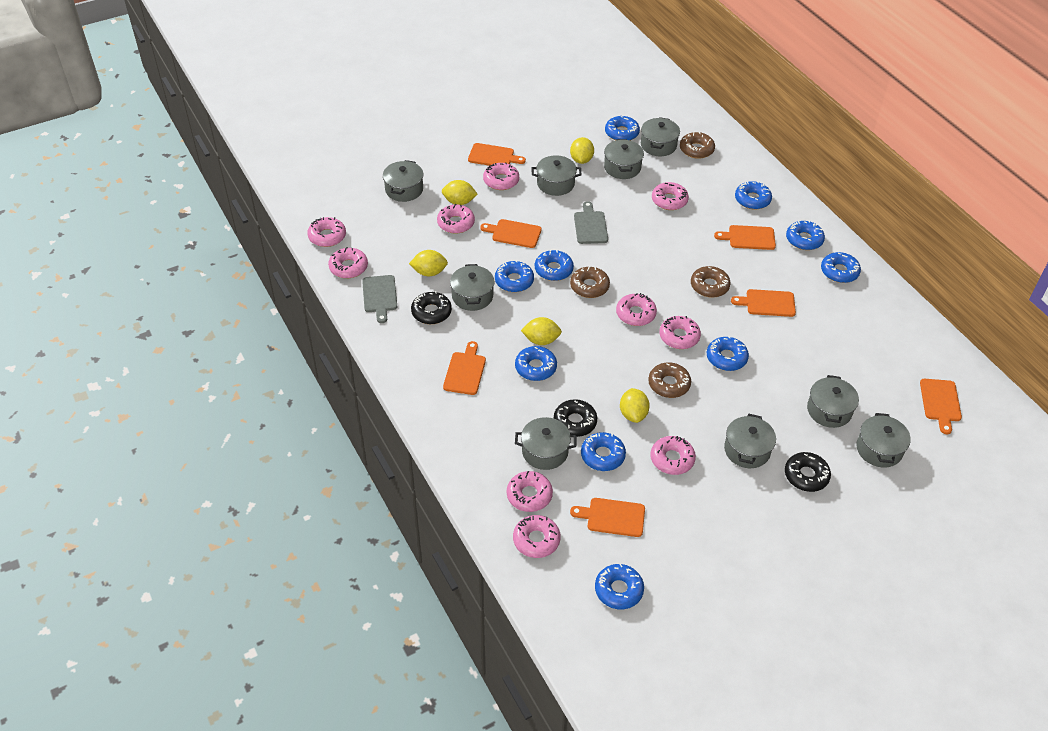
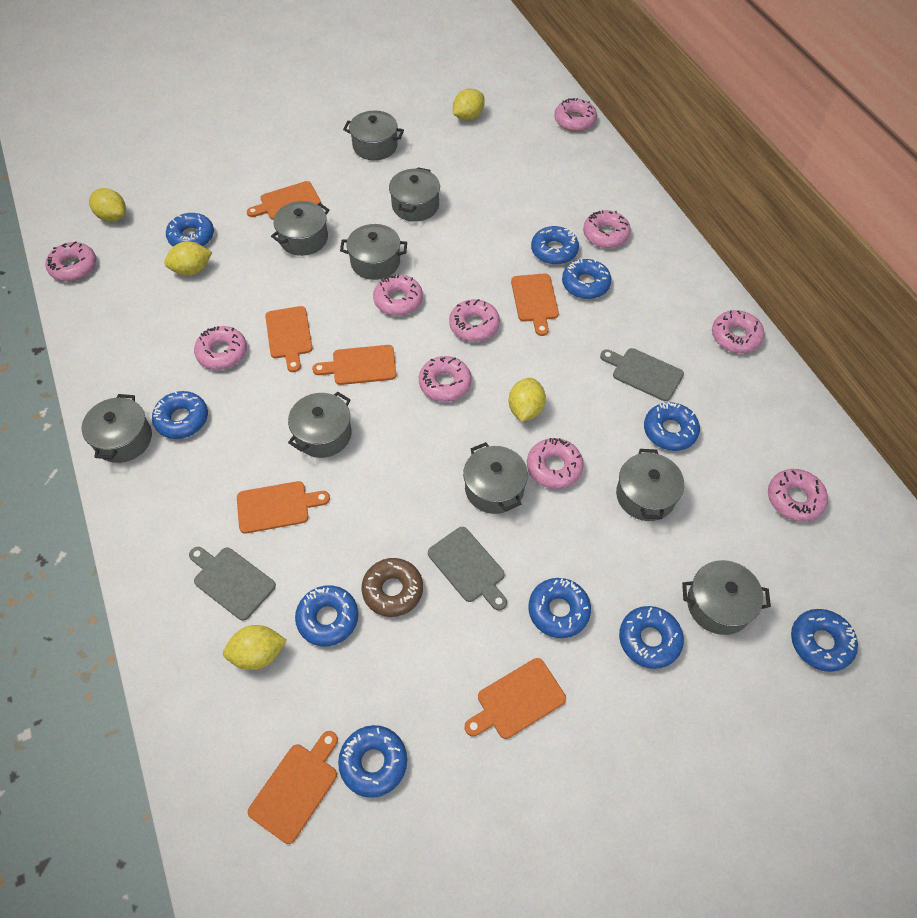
black donut: [411,291,452,324] [554,399,597,437] [785,452,831,492] = 3 -> none = 0
brown donut: [570,266,610,298] [648,362,691,398] [680,131,715,159] [691,266,731,298] = 4 -> [362,558,423,617] = 1
grey cutting board: [362,275,397,323] [574,201,608,244] = 2 -> [189,547,276,621] [428,527,507,611] [600,348,684,401] = 3

